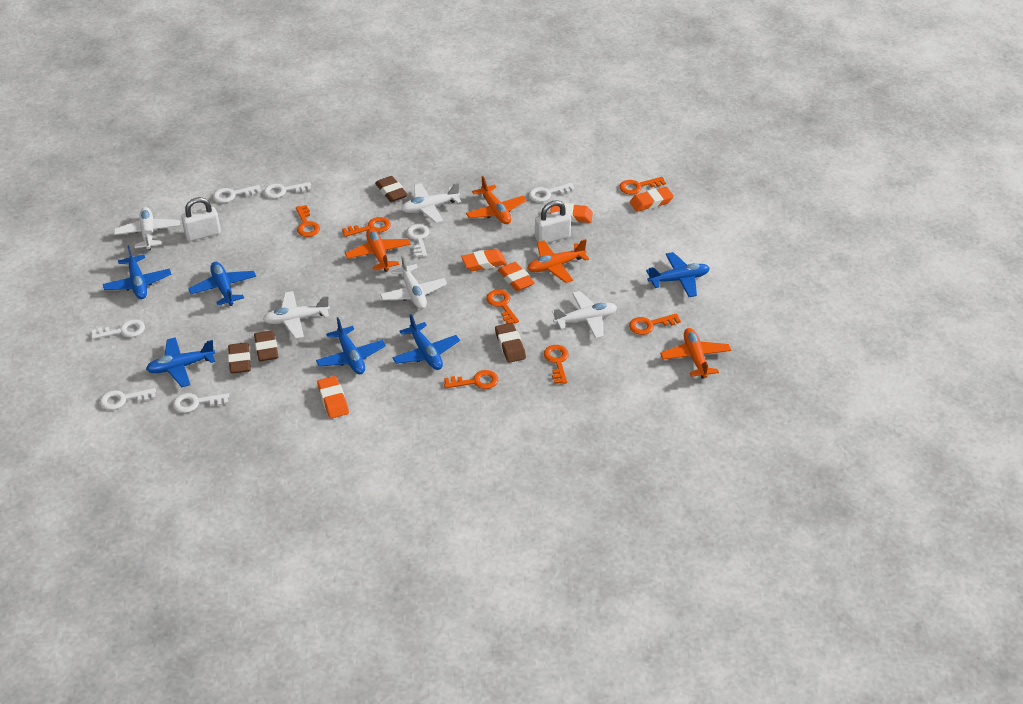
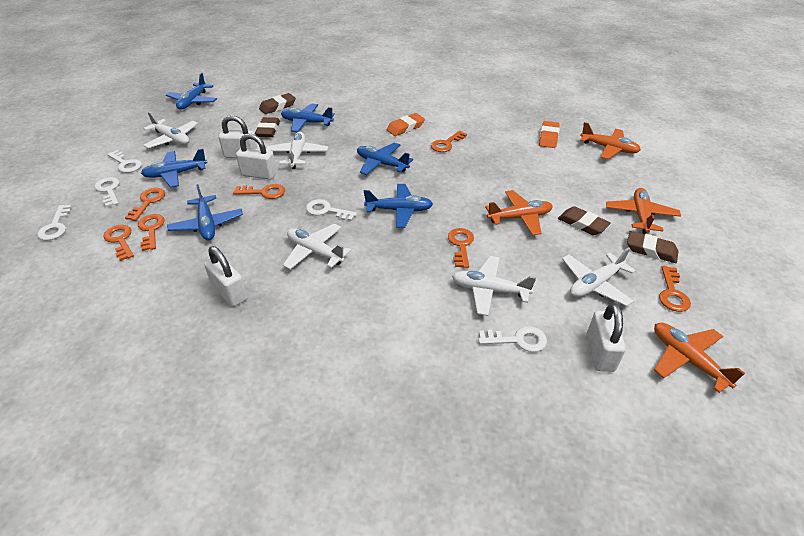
orange eraser: [317,376,349,419] [461,249,507,271] [498,262,535,291] [550,203,593,223] [630,187,674,212] = 5 -> [386,113,425,136] [539,121,560,148] = 2
white key: [91,319,145,339] [100,388,156,410] [173,393,229,413] [213,185,261,203] [264,182,311,198] [406,224,429,257] [529,183,575,202] = 7 -> [37,205,72,240] [94,177,120,207] [107,150,142,173] [306,199,357,221] [478,326,547,352] = 5
white padlock: [181,197,221,241] [535,200,571,243] = 2 -> [204,246,247,307] [219,115,258,158] [236,133,277,180] [587,303,626,372] = 4

